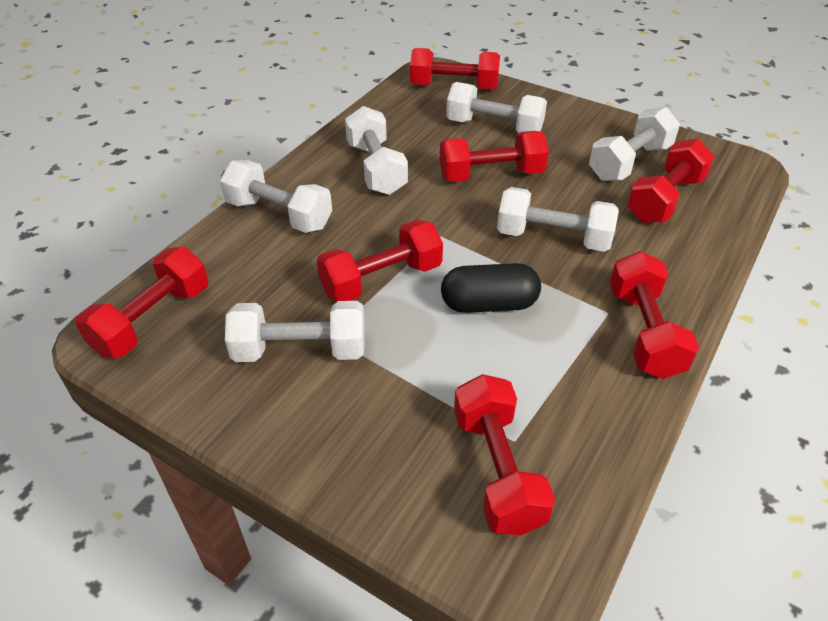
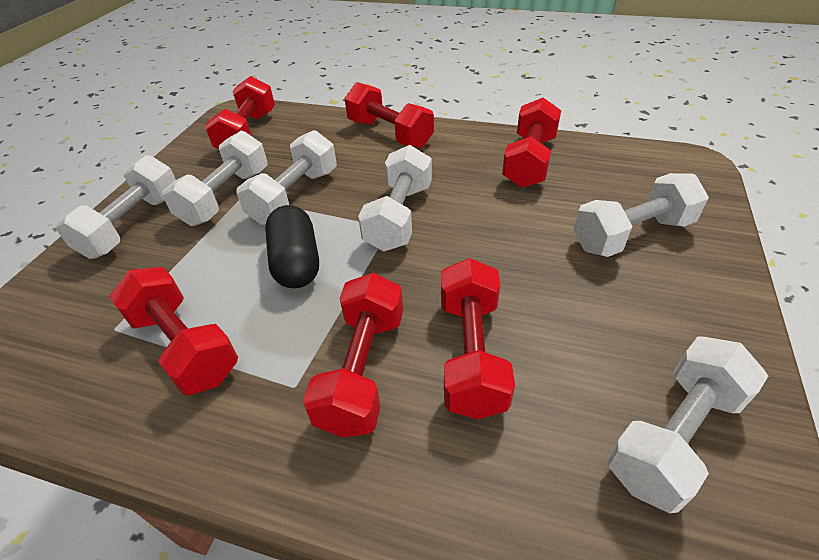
red dumbbell: [75,247,208,358] [317,219,443,302] [410,48,500,90] [440,131,549,182] [454,374,555,536] [610,251,699,379] [627,138,715,223] = 7 -> [109,267,238,395] [205,76,275,149] [303,273,403,438] [344,82,434,148] [441,258,515,419] [502,98,561,188] = 6

